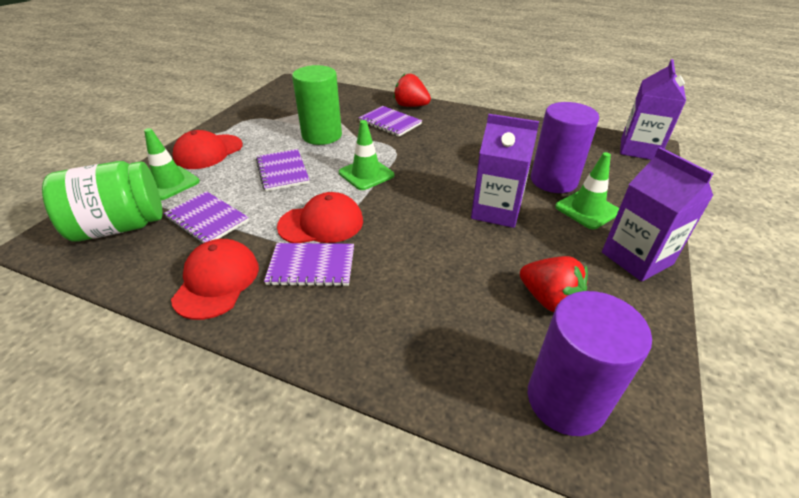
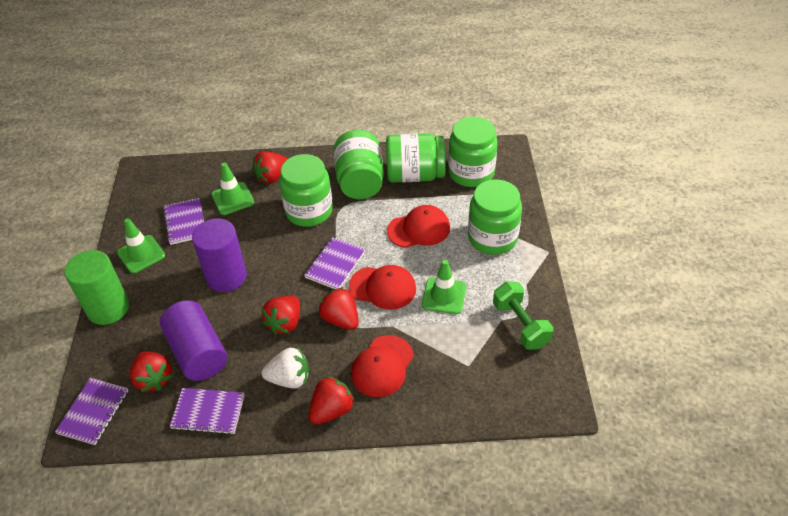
green dumbbell: none = 0 -> [493,282,553,350] = 1
green jar: [42,161,163,242] = 1 -> [279,154,333,227] [334,130,384,199] [386,133,446,183] [448,117,498,187] [468,180,522,255] = 5
purple carton: [471,114,539,228] [602,147,714,282] [620,59,686,160] = 3 -> none = 0
red strawberry: [394,74,431,107] [520,256,588,312] = 2 -> [130,351,172,392] [252,151,288,184] [262,296,300,335] [309,376,355,424] [318,287,359,330] = 5
white strawberry: none = 0 -> [262,348,309,389] = 1

